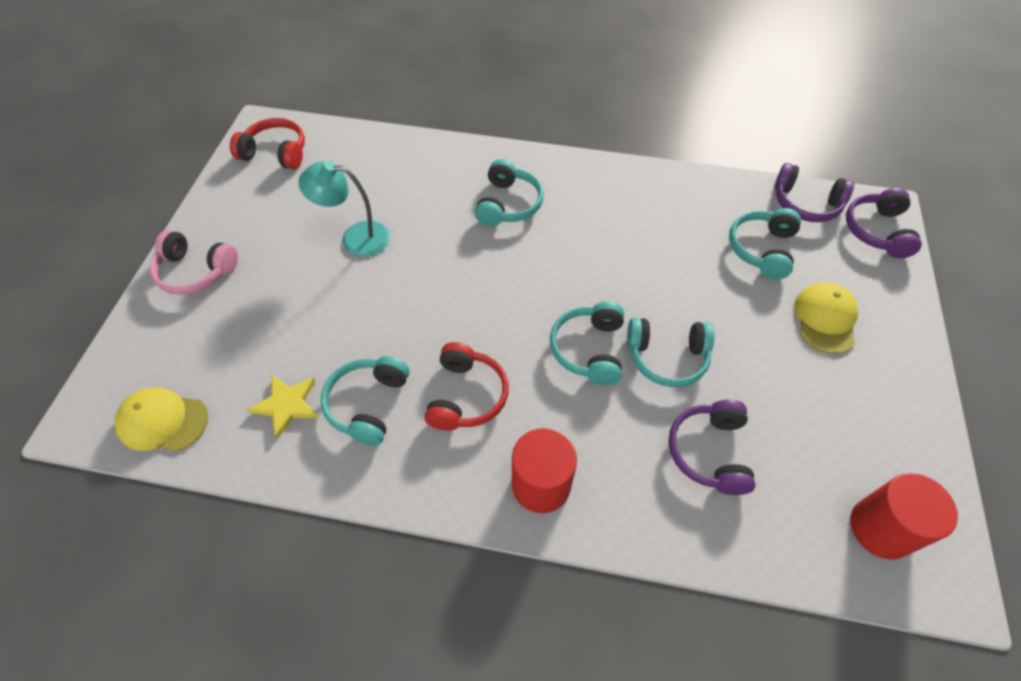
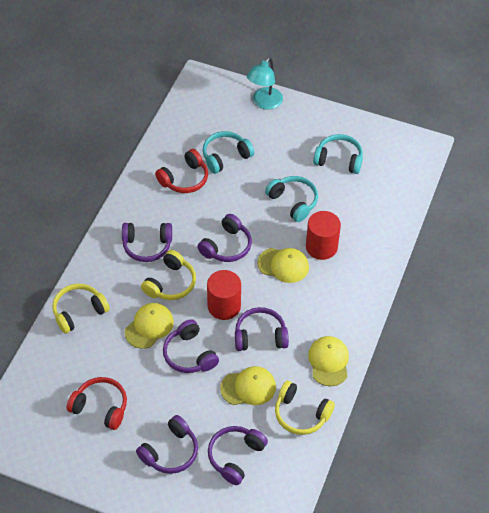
pink headphones: [150,230,238,295] = 1 -> none = 0
purple headphones: [668,400,755,495] [774,163,854,222] [846,188,922,258] = 3 -> [122,223,172,262] [136,415,198,474] [163,319,219,373] [197,214,252,262] [208,426,268,485] [235,307,289,351] = 6
turquoise headphones: [321,356,410,446] [475,159,544,226] [550,301,624,385] [627,318,715,387] [729,208,801,279] = 5 -> [203,131,254,174] [265,176,318,222] [313,134,363,174] = 3
yellow cap: [114,387,208,452] [794,282,858,354] = 2 -> [125,303,174,349] [220,366,276,405] [257,248,309,283] [308,336,349,386] = 4
yellow headphones: none = 0 -> [52,284,110,334] [141,250,196,300] [275,381,335,435] = 3
yellow star: [247,375,319,439] = 1 -> none = 0

